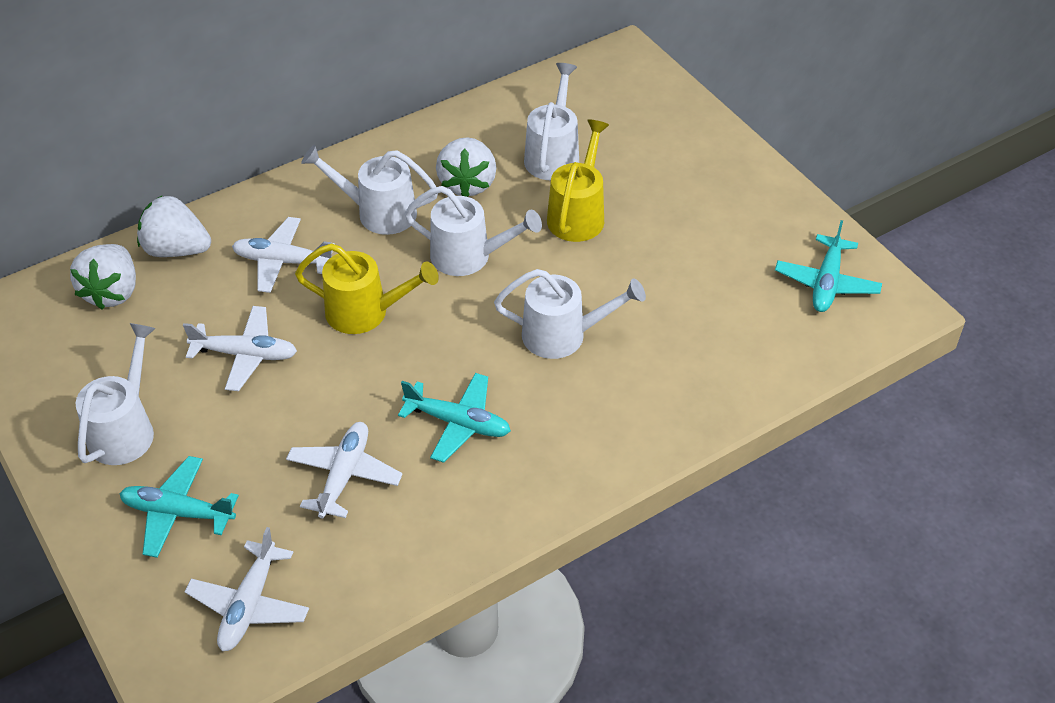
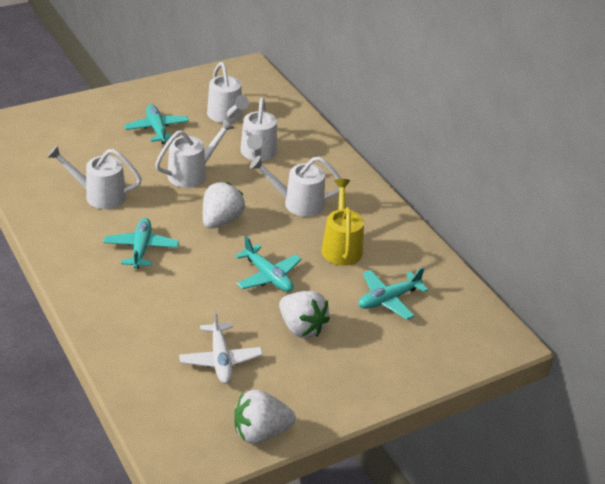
turquoise plane: [120,456,239,558] [398,373,511,463] [775,220,882,312] = 3 -> [103,218,179,269] [124,104,189,144] [235,236,302,292] [358,267,428,320] = 4
white plane: [183,306,297,391] [185,527,309,651] [232,217,335,293] [286,422,403,519] = 4 -> [179,310,263,384] = 1
yellow watering can: [295,243,439,334] [547,119,609,242] = 2 -> [321,179,364,266] = 1

